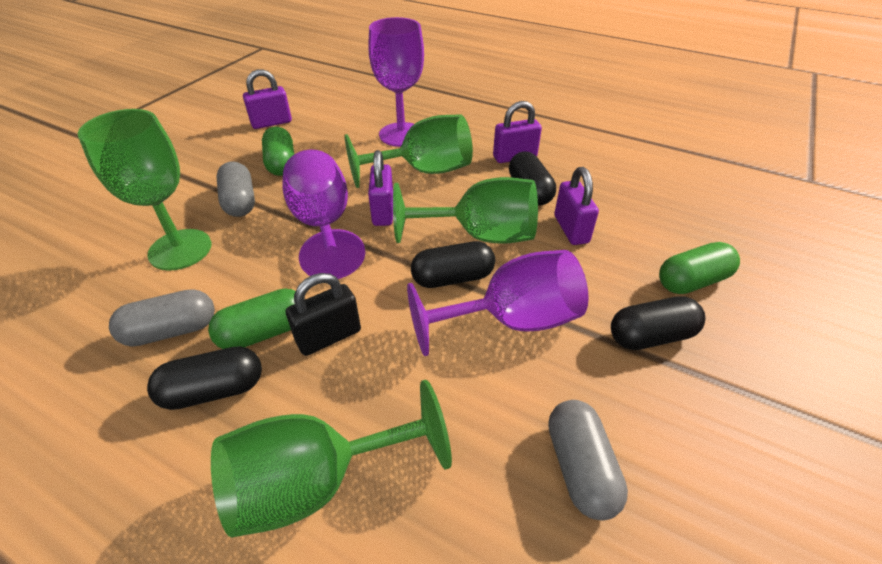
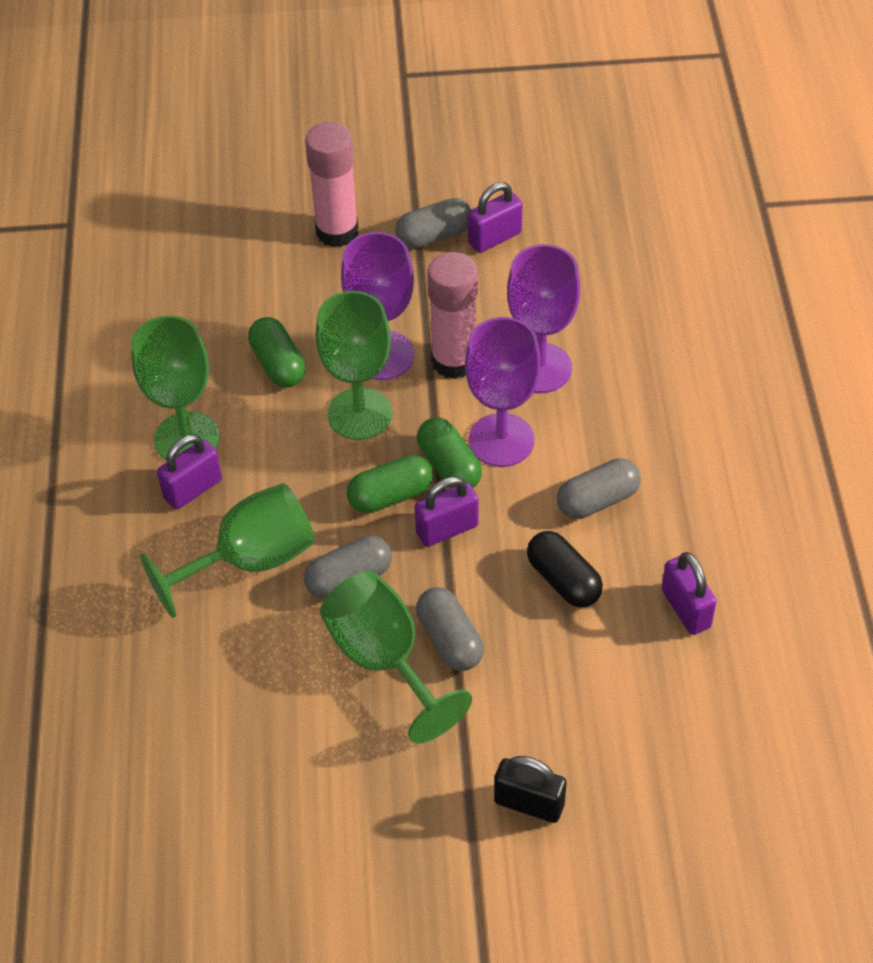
black capsule: [147,346,262,410] [411,241,495,288] [509,152,556,206] [611,296,706,350] = 4 -> [527,531,603,607] = 1
grey capsule: [109,289,215,347] [216,161,255,217] [548,400,628,520] = 3 -> [304,535,392,599] [396,198,471,248] [416,587,484,671] [557,458,641,519] = 4
pink glue stick: none = 0 -> [305,122,358,247] [427,252,478,379] = 2

